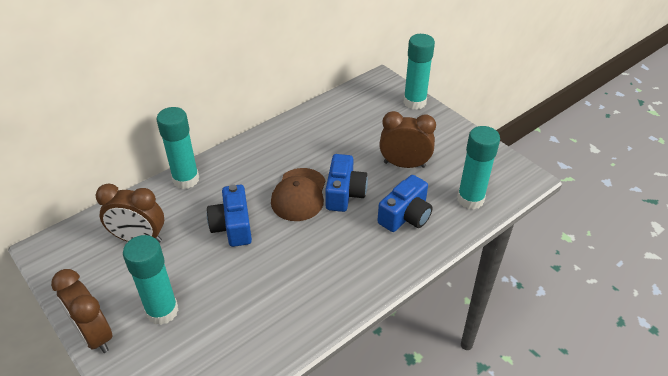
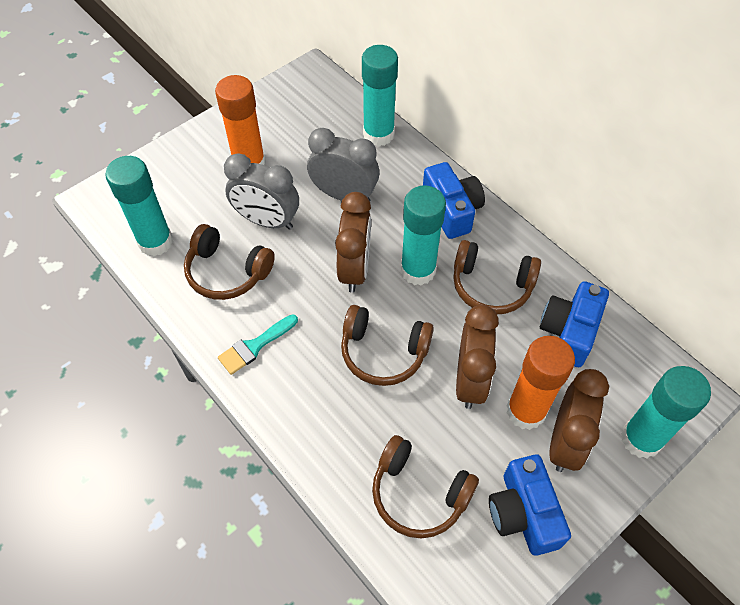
brown cap: [271,168,326,221] = 1 -> none = 0
brown headphones: none = 0 -> [184,224,275,300] [341,305,434,386] [372,435,479,538] [453,240,541,314] = 4
grey clock: none = 0 -> [224,153,299,230] [307,128,379,201] = 2
orange glue stick: none = 0 -> [215,75,266,165] [507,336,575,430] = 2
turquoise brush: none = 0 -> [218,314,298,375] = 1

